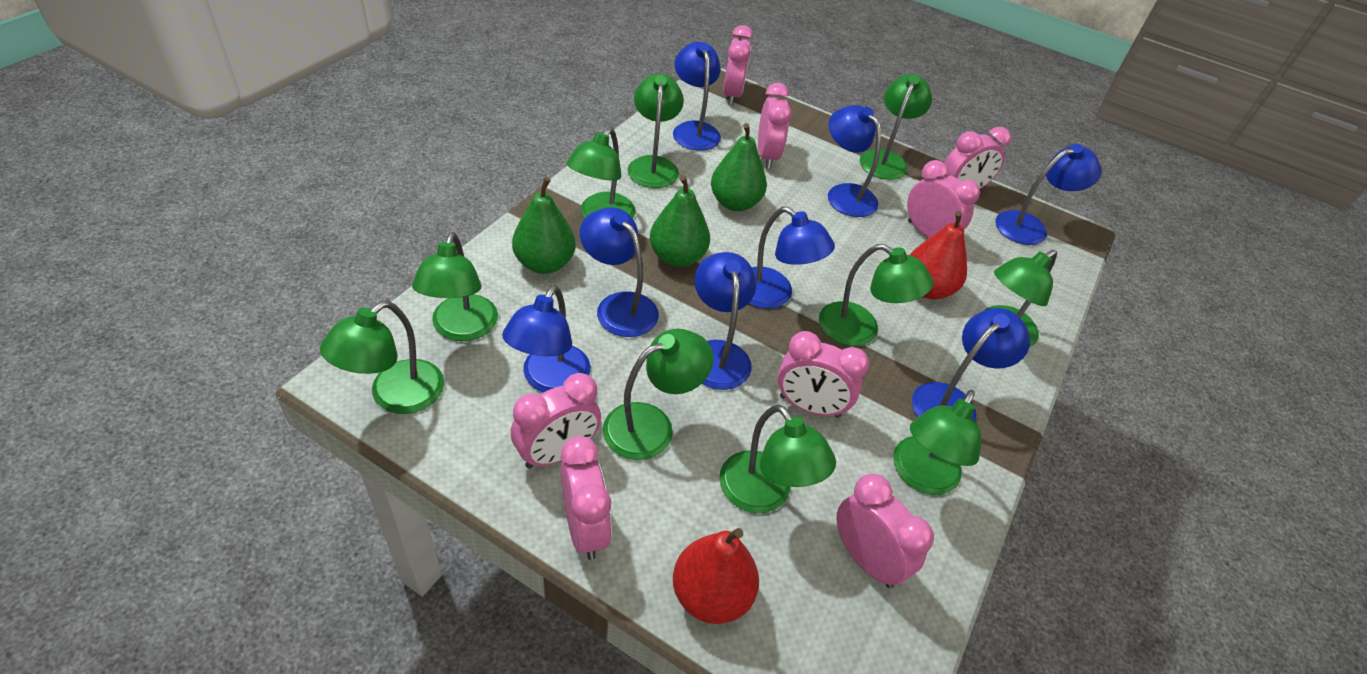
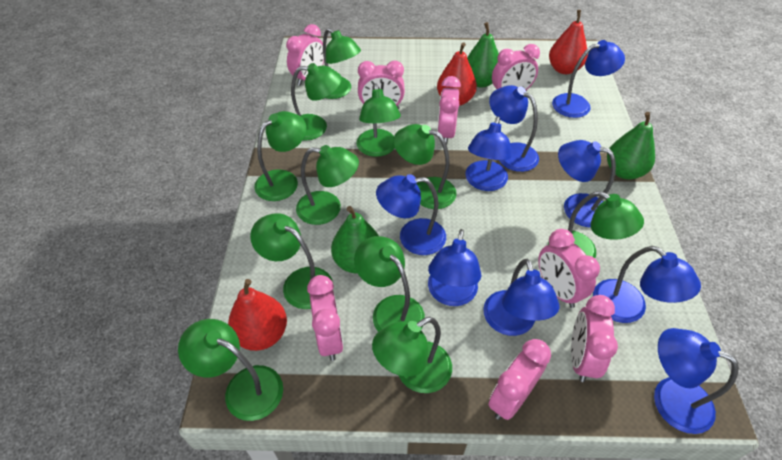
blue lamp: [502,285,590,393] [580,207,659,337] [673,42,721,151] [694,252,756,390] [748,207,835,309] [828,105,881,217] [912,308,1031,421] [996,144,1102,245] = 8 -> [376,174,446,255] [428,229,481,306] [465,116,512,191] [483,259,560,336] [489,85,539,172] [552,40,625,118] [558,140,616,227] [593,246,701,323] [654,328,739,434] = 9
green lamp: [320,301,444,414] [412,232,498,341] [566,127,636,218] [603,329,713,460] [627,74,684,188] [719,405,836,513] [819,244,933,346] [860,74,932,180] [893,390,981,495] [985,250,1057,347] = 10 -> [178,319,283,421] [250,213,333,309] [254,111,306,201] [291,63,342,141] [296,145,359,225] [323,28,361,99] [354,236,425,332] [356,83,401,157] [372,317,452,393] [394,124,457,209] [548,191,644,258] = 11
red pear: [673,528,759,624] [910,211,967,299] = 2 -> [228,279,287,351] [437,42,477,106] [549,10,588,74] = 3

